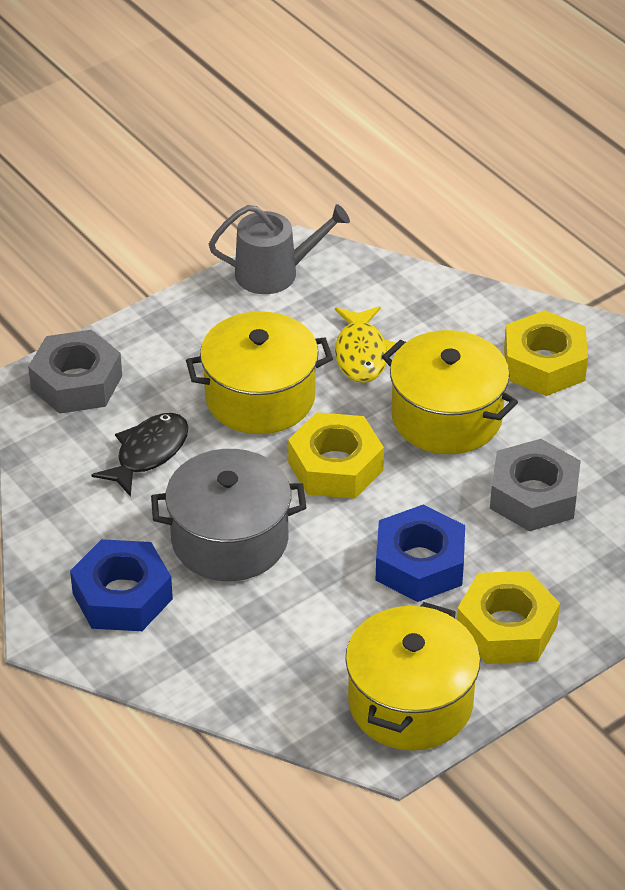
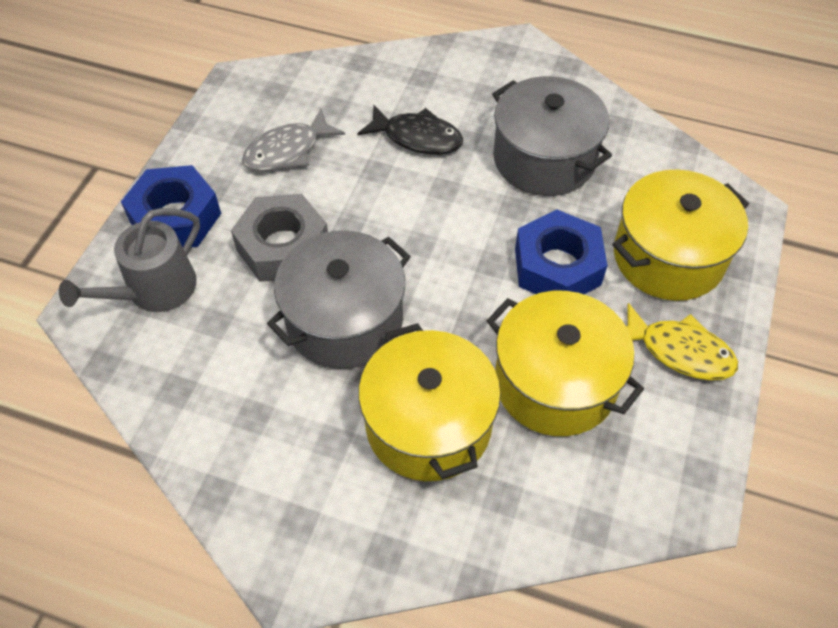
grey fish: none = 0 -> [242,109,345,172] = 1
grey nut: [28,330,122,414] [490,439,581,531] = 2 -> [231,194,328,282] = 1
grey pot: [151,449,306,581] = 1 -> [267,230,411,369] [492,76,612,196] = 2
yellow nut: [288,412,384,499] [457,571,560,664] [504,310,588,396] = 3 -> none = 0

